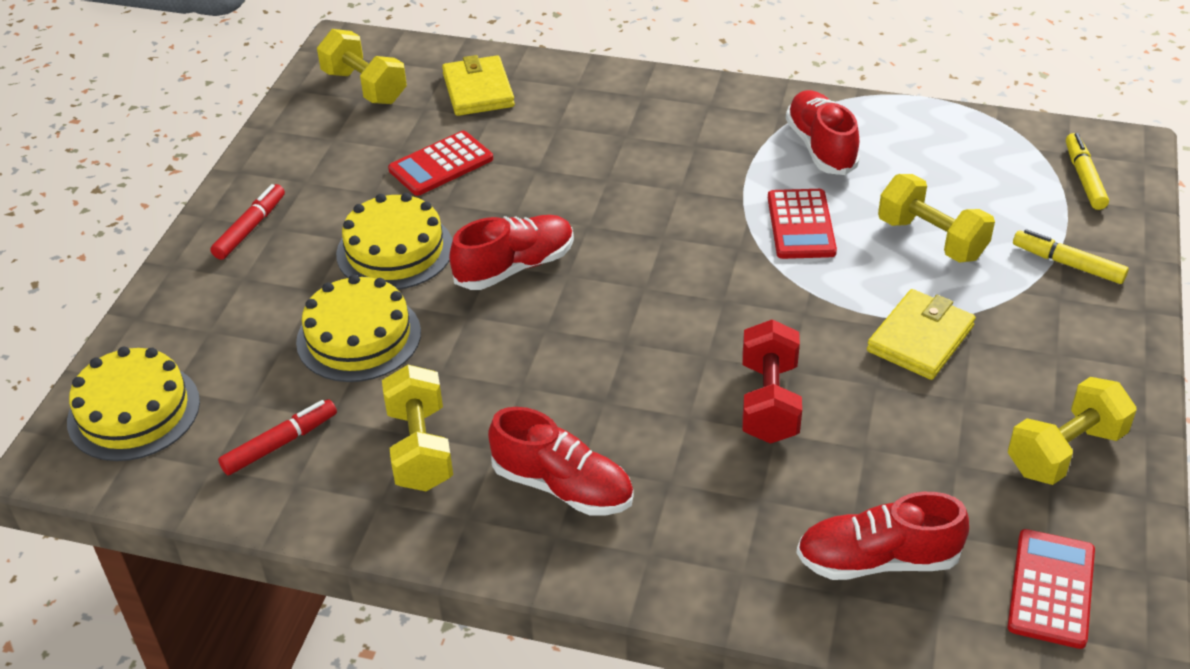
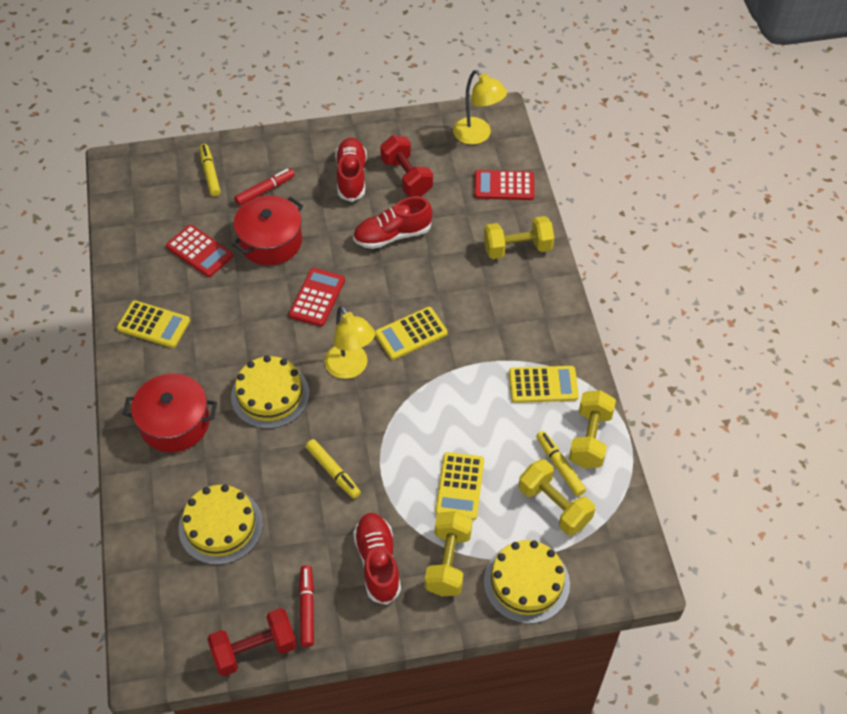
red dumbbell: [742,319,802,444] = 1 -> [207,608,297,676] [380,136,433,196] = 2
red pot: none = 0 -> [123,374,217,452] [232,196,303,265] = 2
red shoe: [449,215,574,290] [488,407,633,516] [786,90,860,175] [796,492,969,580] = 4 -> [335,138,367,202] [353,197,432,249] [353,513,401,605] = 3
yellow calculator: none = 0 -> [117,300,190,348] [375,307,448,360] [435,452,484,520] [509,366,579,403] = 4
yellow lamp: none = 0 -> [324,306,375,379] [453,70,507,145] = 2
yellow marker: [1013,229,1129,284] [1066,133,1109,210] = 2 -> [199,144,220,196] [306,439,361,499] [536,431,586,496] = 3
yellow wallet: [442,55,515,116] [867,289,976,380] = 2 -> none = 0

